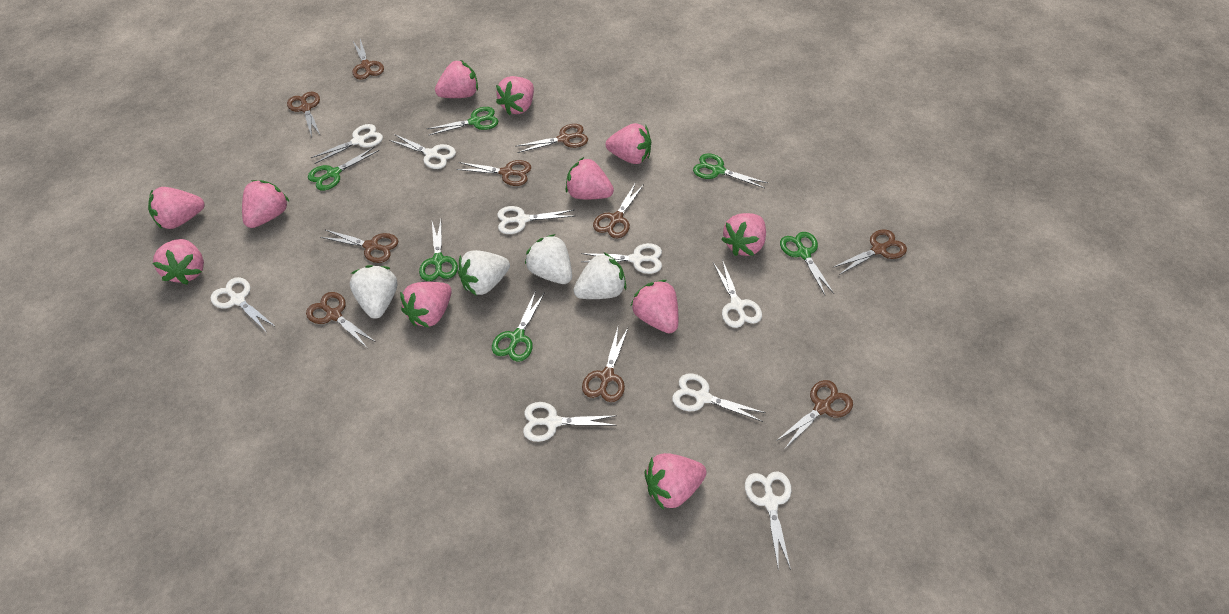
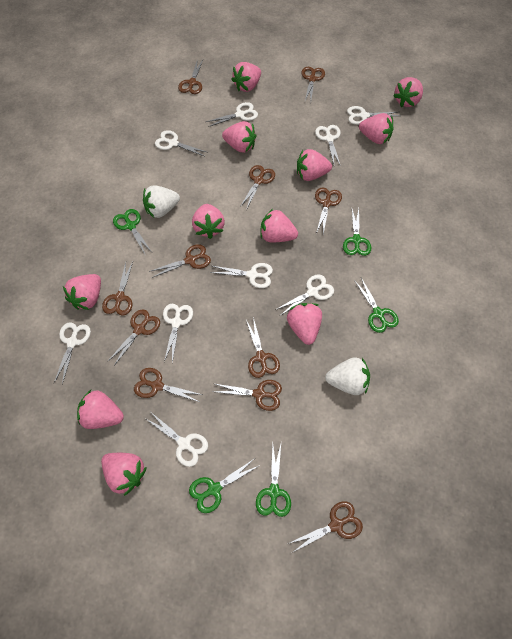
brown scissors: [287,92,320,137] [306,292,376,348] [321,230,398,263] [353,39,384,80] [457,160,531,186] [515,124,588,153] [582,327,628,402] [593,182,643,238] [776,380,853,449] [834,229,907,275] = 10 -> [102,262,133,316] [107,309,160,366] [134,368,203,402] [149,244,211,278] [178,59,203,94] [214,380,282,411] [240,165,275,210] [246,317,280,378] [290,501,363,552] [302,67,325,101] [315,188,342,234] = 11
green scissors: [308,146,379,190] [419,220,458,281] [427,107,498,135] [492,290,545,362] [693,154,768,188] [780,232,834,295] = 6 -> [113,209,151,256] [189,459,260,513] [256,444,291,517] [343,208,371,256] [354,278,399,333] = 5
white strawberry: [350,265,397,319] [458,250,510,296] [525,234,572,284] [573,252,626,299] = 4 -> [143,185,180,218] [325,357,370,395] = 2

